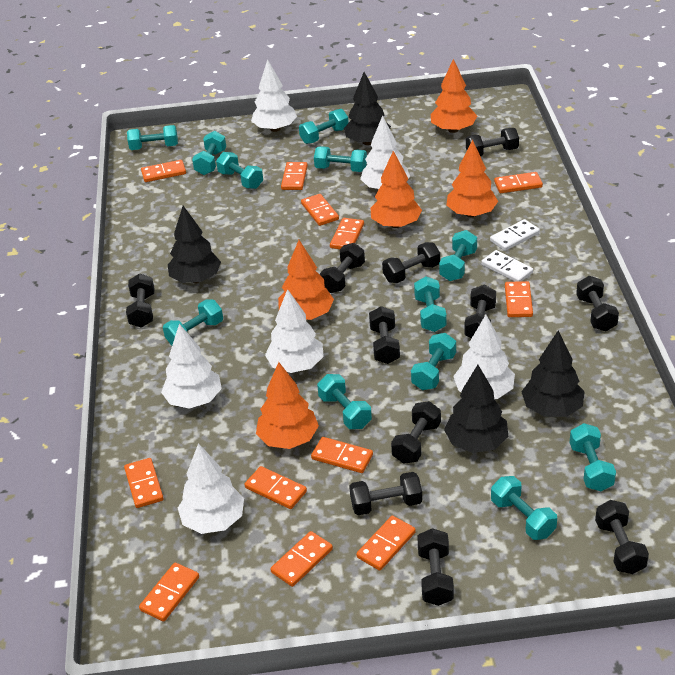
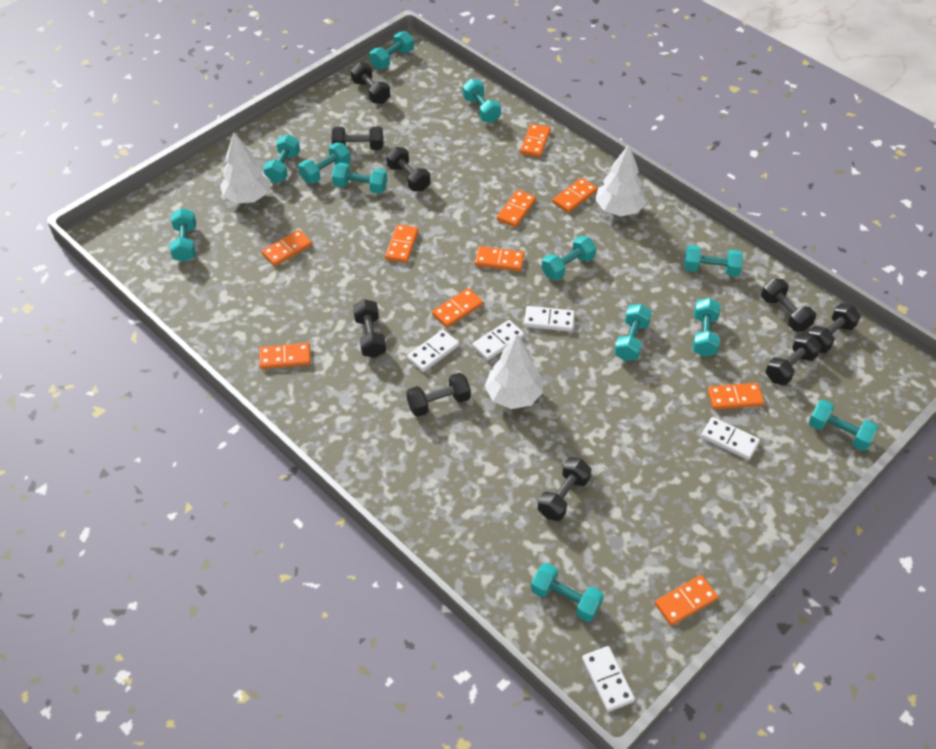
black dumbbell: [126,274,155,328] [319,243,365,293] [349,472,422,515] [369,306,400,364] [382,242,440,283] [391,401,441,464] [417,528,454,606] [464,285,496,339] [466,128,519,156] [576,276,619,331] [595,500,649,574] = 11 -> [332,126,383,150] [351,62,390,104] [353,299,386,358] [386,147,430,191] [406,373,471,417] [538,457,592,521] [761,279,816,331] [766,333,821,385] [808,303,861,353] = 9
black tree: [168,206,221,283] [344,72,391,145] [444,365,508,453] [521,331,585,417] = 4 -> none = 0
orange domino: [124,458,164,508] [139,563,199,622] [141,160,186,182] [244,466,307,509] [271,531,333,587] [281,162,308,190] [301,194,339,226] [311,437,373,473] [330,218,364,249] [356,516,416,571] [494,172,543,193] [505,281,533,317] = 12 -> [259,343,311,369] [262,230,312,266] [385,224,418,263] [432,288,483,328] [475,246,524,271] [497,190,536,227] [520,124,551,157] [552,178,597,213] [655,575,718,626] [708,383,764,410] = 10
orange tree: [256,362,319,449] [278,240,334,320] [371,151,422,228] [431,59,477,133] [446,139,498,217] = 5 -> none = 0
white domino: [481,250,533,282] [490,219,540,251] = 2 -> [407,330,459,372] [472,320,524,361] [524,306,575,332] [582,646,635,712] [701,417,760,460] = 5
white tree: [161,324,222,409] [178,443,244,534] [251,59,297,132] [265,289,324,373] [360,115,410,189] [453,315,515,399] = 6 -> [220,132,271,204] [485,334,543,409] [595,144,647,216] = 3

